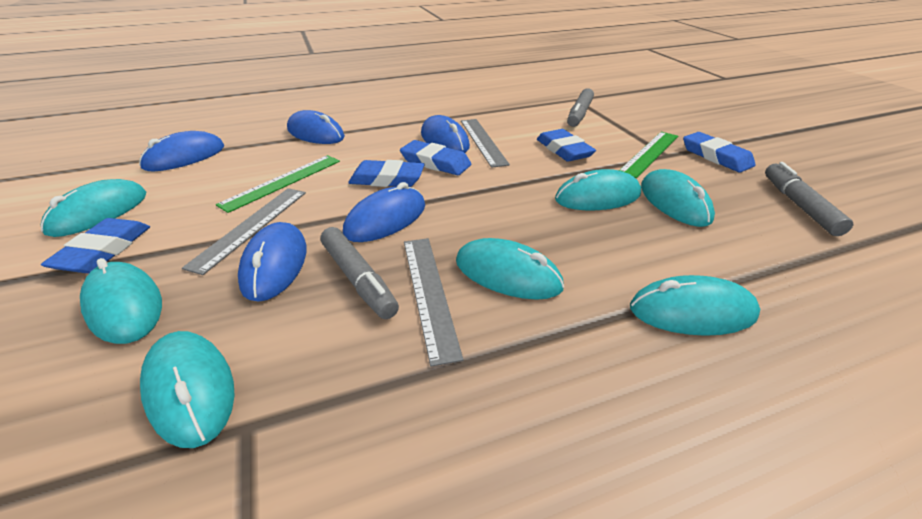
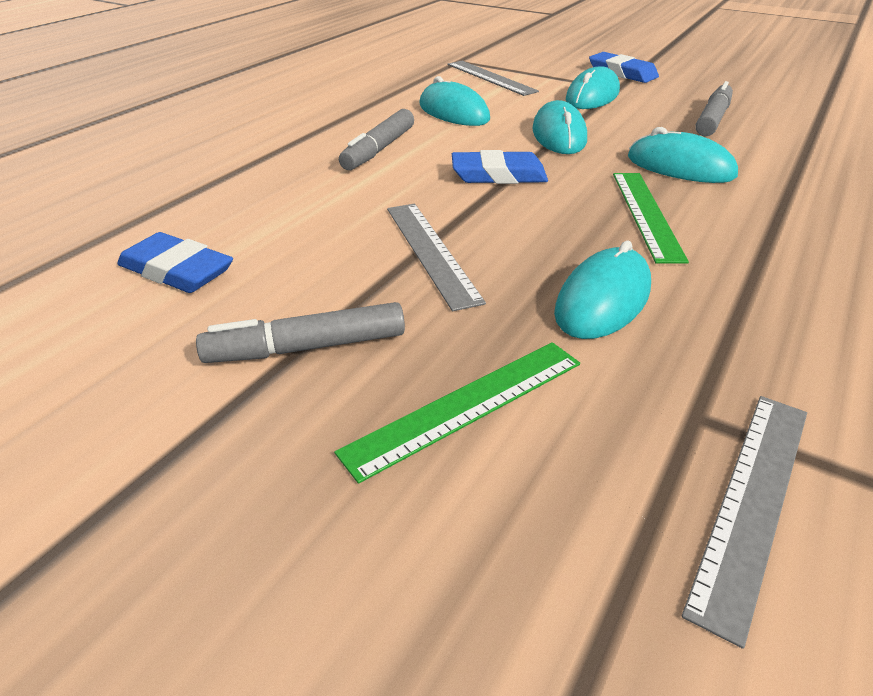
blue eraser: [41,218,150,273] [348,160,425,187] [400,140,471,175] [537,129,596,162] [683,132,756,173] = 5 -> [117,232,233,293] [452,150,548,184] [589,52,659,83] = 3
blue mouse: [139,131,224,172] [238,222,307,302] [287,110,345,144] [343,182,425,242] [421,115,470,153] = 5 -> none = 0
turquoise mouse: [41,179,146,237] [80,258,162,344] [140,331,235,448] [456,238,564,300] [555,169,641,210] [630,275,760,336] [641,169,715,227] = 7 -> [419,76,490,126] [532,100,587,154] [554,240,651,339] [566,66,620,109] [628,127,738,183] = 5

